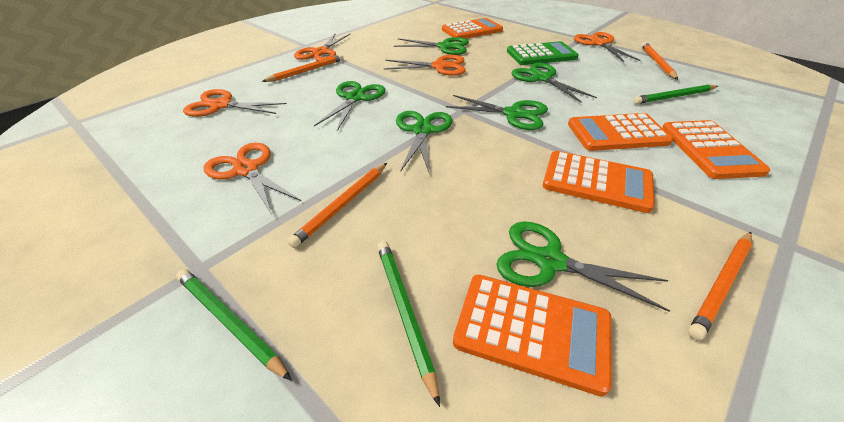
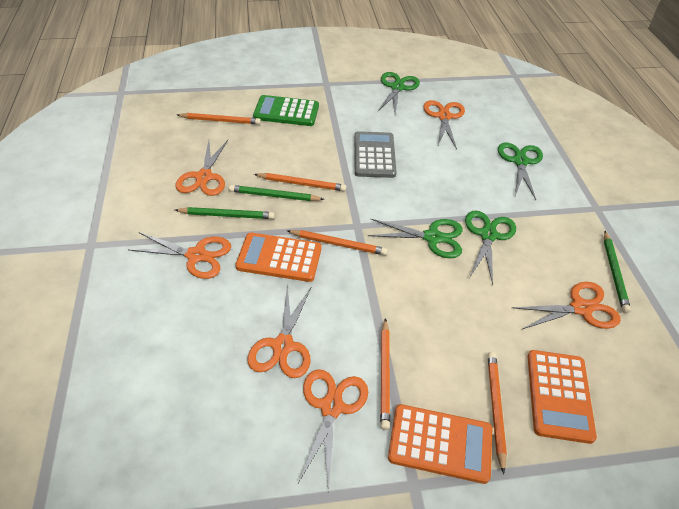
green scissors: [314,81,385,131] [394,37,469,55] [396,111,452,175] [446,95,548,130] [496,222,670,312] [512,63,597,103] = 6 -> [368,219,463,258] [377,72,420,114] [465,210,516,285] [498,142,543,200] = 4
grey calculator: none = 0 -> [354,131,397,178] = 1
orange calculator: [442,18,503,38] [453,275,612,397] [542,151,655,213] [568,113,673,151] [662,120,770,179] = 5 -> [236,233,322,282] [388,404,492,484] [527,350,597,444] = 3
orange pencil: [262,54,344,82] [287,163,387,248] [642,42,678,80] [688,232,752,340] = 4 -> [177,113,261,125] [254,173,346,191] [287,230,388,255] [380,318,390,430] [488,352,507,474] = 5
orange scissors: [183,89,287,117] [204,143,301,215] [294,34,350,61] [384,55,466,76] [574,32,641,62] = 5 -> [129,232,231,279] [176,140,228,196] [247,285,311,378] [297,369,368,492] [423,100,465,149] [512,282,621,329] = 6

